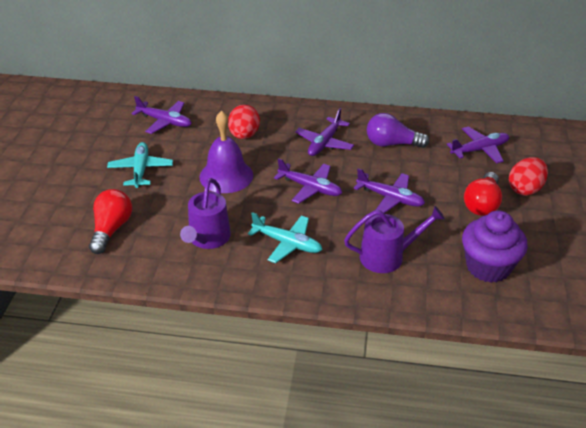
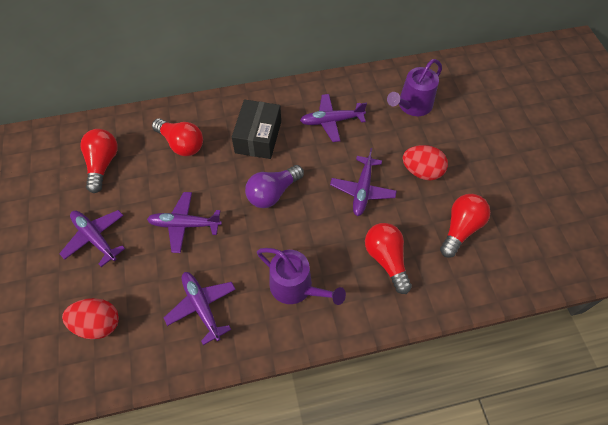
black box: none = 0 -> [232,99,281,159] = 1
purple bell: [199,111,253,193] = 1 -> none = 0
purple cupcake: [462,210,528,283] = 1 -> none = 0
red light bulb: [89,189,132,254] [464,172,502,216] = 2 -> [80,129,118,193] [152,118,203,156] [365,223,412,294] [440,194,490,258] = 4
turquoise plane: [107,142,173,188] [248,212,323,263] = 2 -> none = 0

